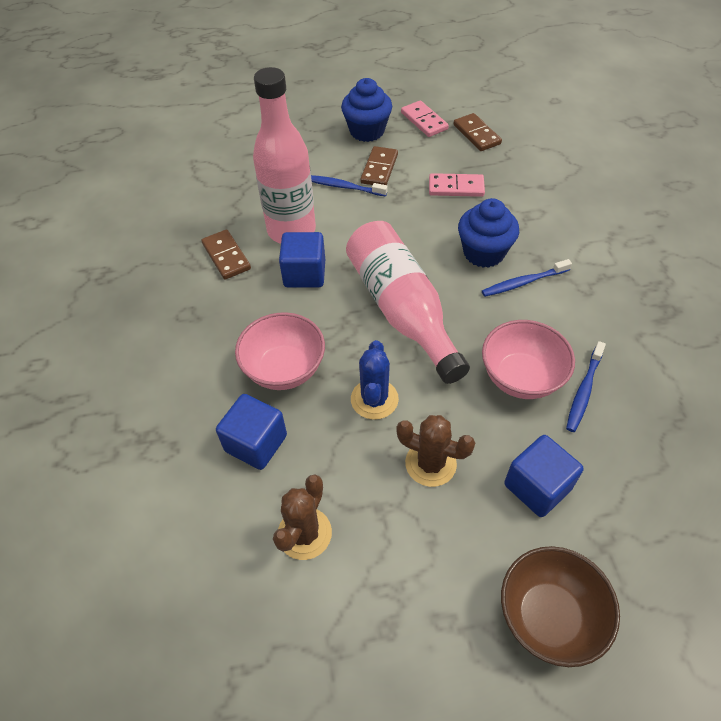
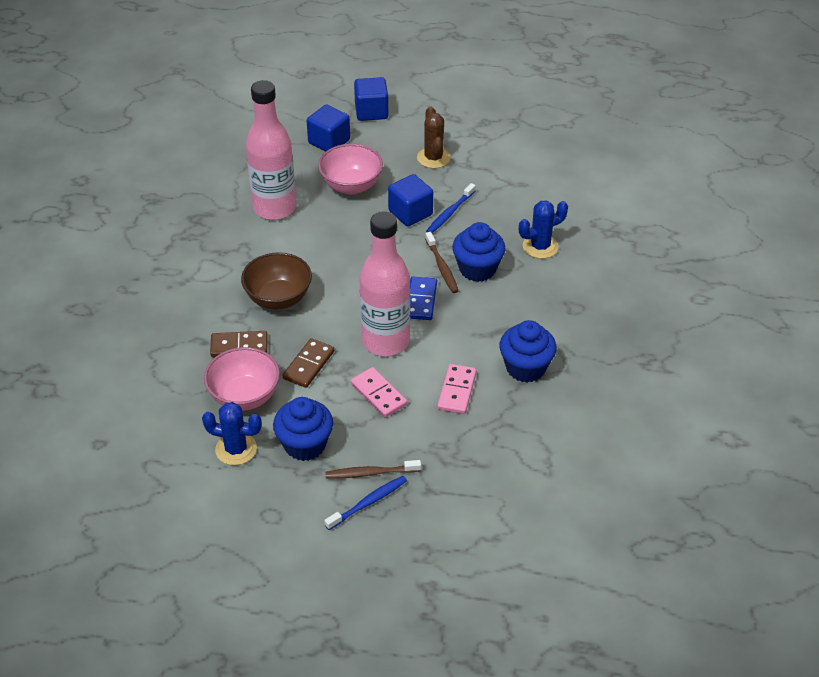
blue cactus: [351,340,399,420] = 1 -> [202,402,262,465] [519,201,568,259] = 2
blue cupcake: [341,78,392,142] [458,198,519,268] = 2 -> [273,397,333,461] [452,222,506,282] [499,320,557,383] = 3
blue domino: none = 0 -> [410,277,437,320] = 1
blue toothbrush: [311,175,388,197] [482,259,572,297] [566,341,606,432] = 3 -> [324,476,407,530] [426,183,476,233] = 2
brown cactus: [273,475,332,560] [396,415,475,487] = 2 -> [417,107,450,168] = 1
brown domino: [201,229,251,280] [360,146,398,185] [453,113,502,151] = 3 -> [210,331,267,357] [282,338,335,388] = 2
brown toothbrush: none = 0 -> [325,460,421,478] [425,232,458,293] = 2

